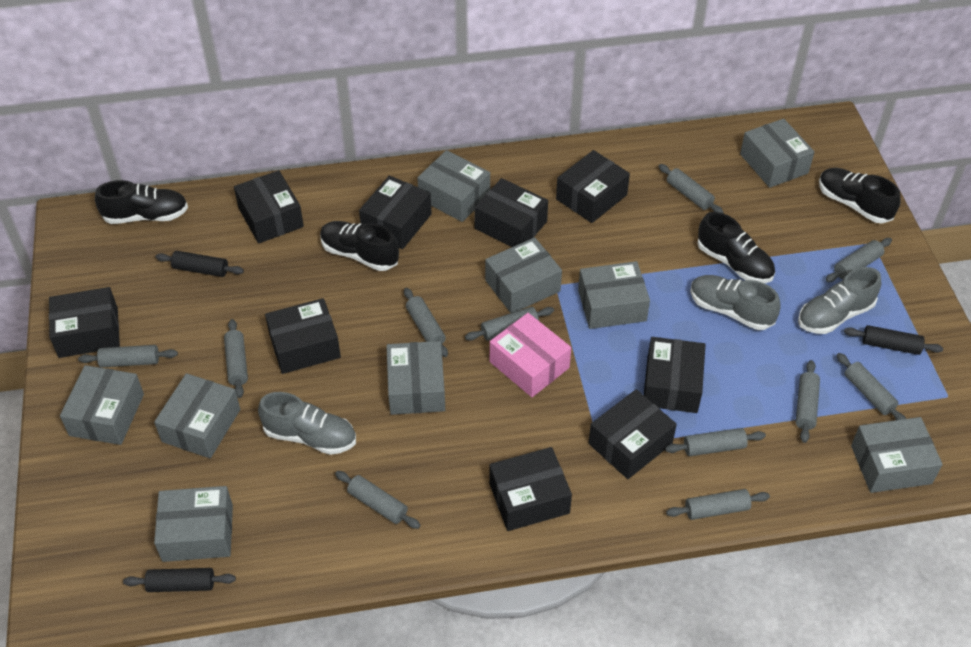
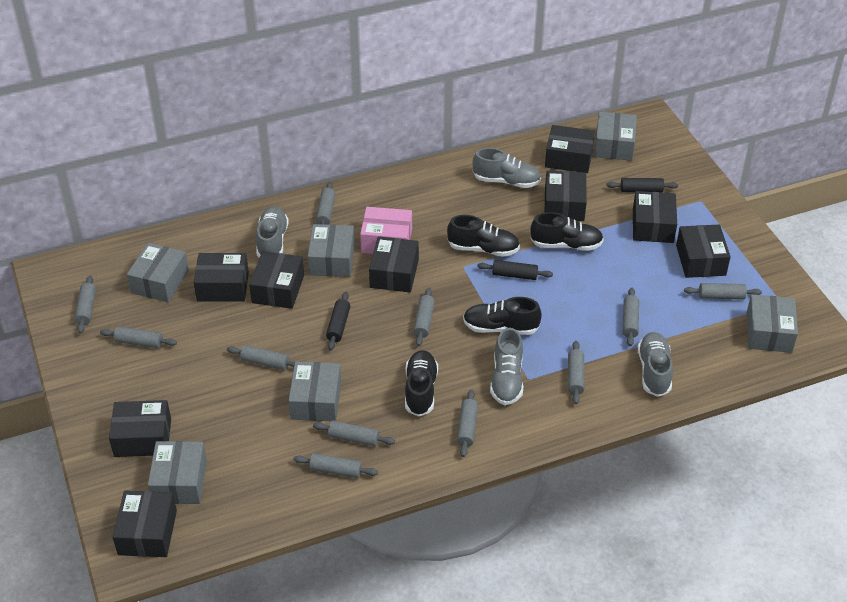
grey box: [60,365,144,445] [154,373,240,458] [154,486,233,562] [386,341,445,415] [417,150,490,222] [485,237,562,313] [578,261,650,329] [740,119,814,188] [851,417,943,493] = 9 -> [127,243,189,302] [148,441,207,504] [288,361,341,421] [308,224,355,277] [594,112,637,161] [746,294,798,353] = 6
grey shoe: [258,392,356,455] [690,275,781,330] [798,267,881,334] = 3 -> [256,206,289,258] [473,148,541,188] [490,328,523,405] [638,332,673,397] = 4

